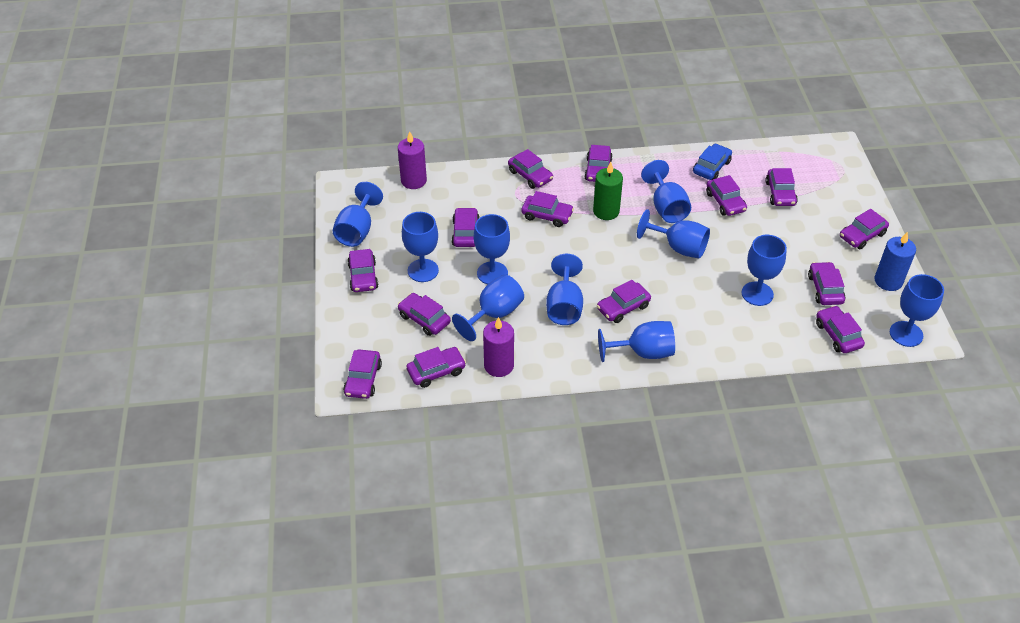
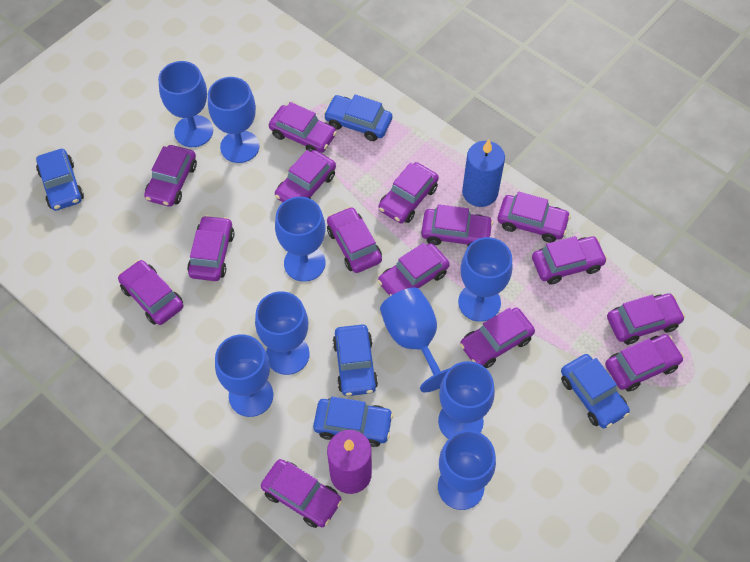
blue car: [693,144,732,180] = 1 -> [36,149,84,211] [313,397,393,447] [324,94,392,141] [333,324,378,396] [561,354,630,428] = 5
blue goblet: [333,182,383,247] [402,212,439,282] [452,274,524,341] [474,214,510,284] [546,254,583,325] [598,321,675,362] [637,209,710,258] [641,160,691,223] [742,235,787,306] [890,274,944,347] = 10 -> [158,61,213,147] [208,77,260,163] [215,335,273,417] [255,291,310,375] [275,197,326,282] [380,288,450,392] [438,361,495,439] [438,430,496,510] [458,237,513,322] = 9
green candle: [593,162,623,220] = 1 -> none = 0
purple candle: [398,131,427,189] [483,317,514,377] = 2 -> [327,430,372,494] = 1
purple car: [343,350,382,399] [347,249,379,292] [398,293,451,336] [406,347,466,388] [452,207,480,247] [508,149,553,189] [521,191,574,227] [584,145,613,182] [597,280,651,323] [706,175,747,216] [765,168,798,206] [808,262,845,305] [816,306,865,353] [840,209,889,249] = 14 -> [118,260,184,325] [144,145,197,207] [187,215,234,281] [261,459,342,528] [269,102,337,153] [275,150,336,202] [327,207,382,273] [378,162,439,223] [378,243,450,296] [421,204,493,246] [460,308,535,368] [498,192,571,243] [532,236,607,285] [605,334,684,392] [607,293,685,345] = 15

